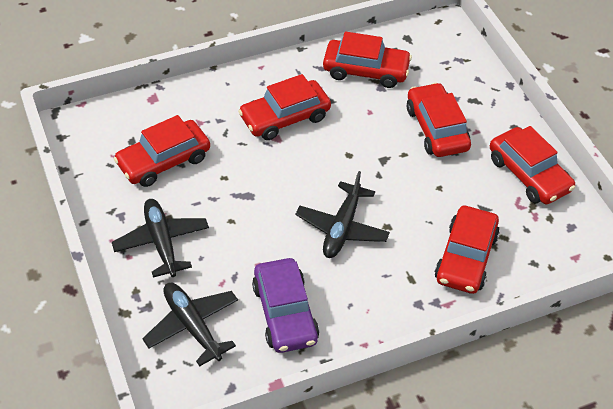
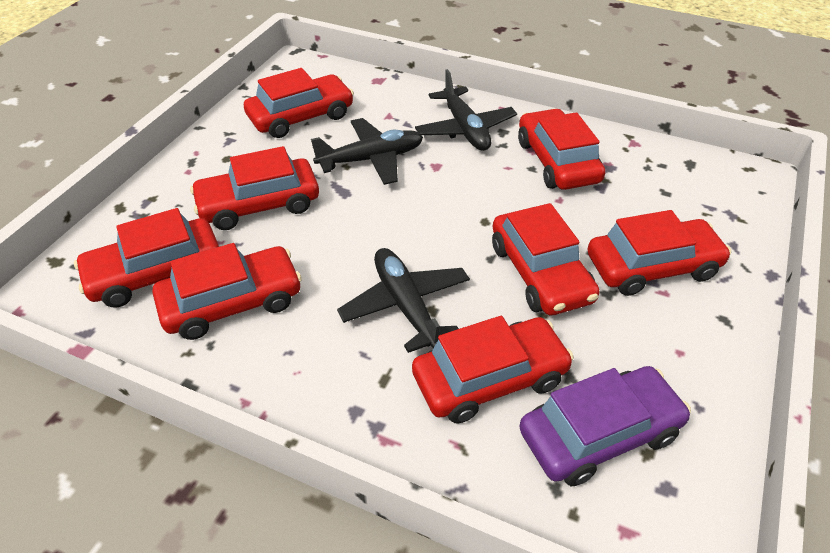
red car: [114,115,210,187] [238,74,331,140] [323,32,412,88] [407,83,471,157] [435,206,500,294] [490,126,575,204] = 6 -> [74,208,219,308] [152,243,302,340] [190,146,319,230] [244,68,354,138] [412,316,574,423] [492,203,600,315] [518,109,605,190] [587,210,731,296] = 8

